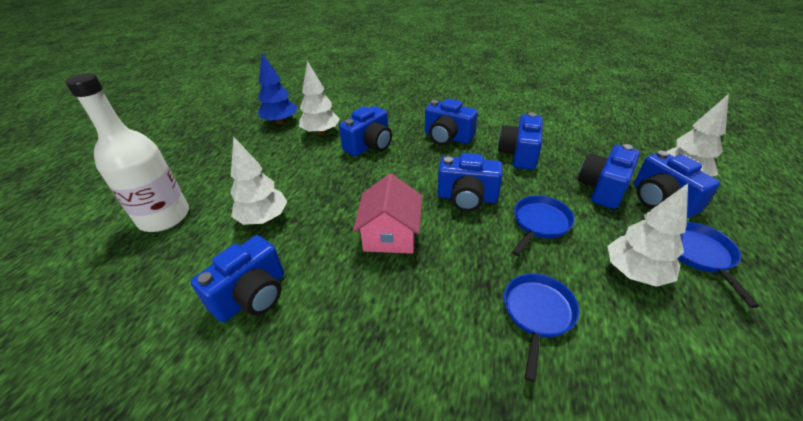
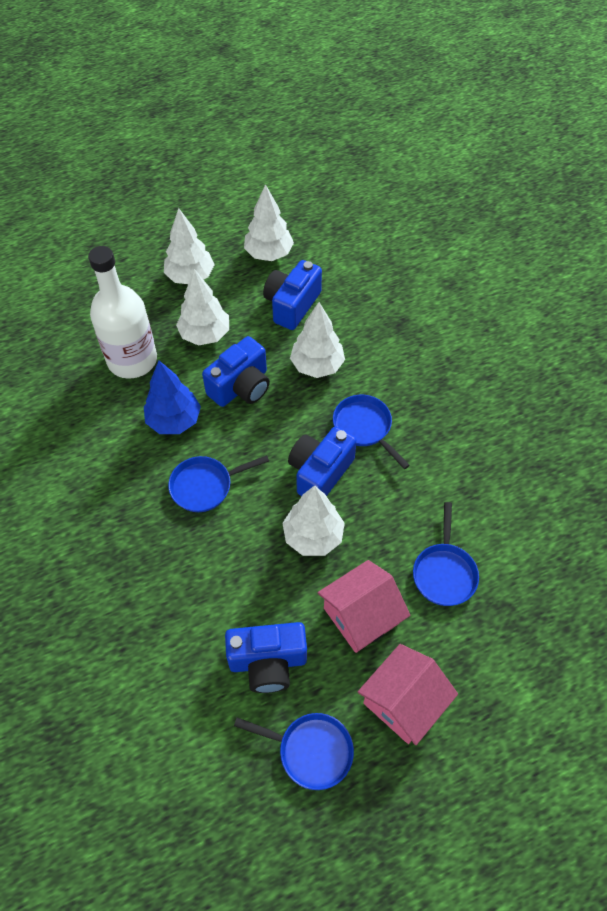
blue camera: [191,235,284,322] [339,106,392,156] [425,99,478,145] [438,153,502,211] [498,112,543,170] [578,144,640,209] [634,151,720,218] = 7 -> [202,336,270,407] [225,622,307,693] [263,260,322,330] [288,426,357,496] = 4
blue pan: [504,273,579,382] [512,196,575,256] [677,222,759,308] = 3 -> [168,455,269,512] [234,713,354,790] [333,395,410,469] [413,502,479,606] = 4
pink house: [353,173,422,254] = 1 -> [318,560,410,653] [358,644,458,745] = 2
white tree: [230,136,287,225] [299,61,340,136] [608,183,688,287] [666,94,729,177] = 4 -> [164,208,215,284] [176,269,229,345] [244,184,294,261] [282,485,345,556] [290,302,345,378] = 5

